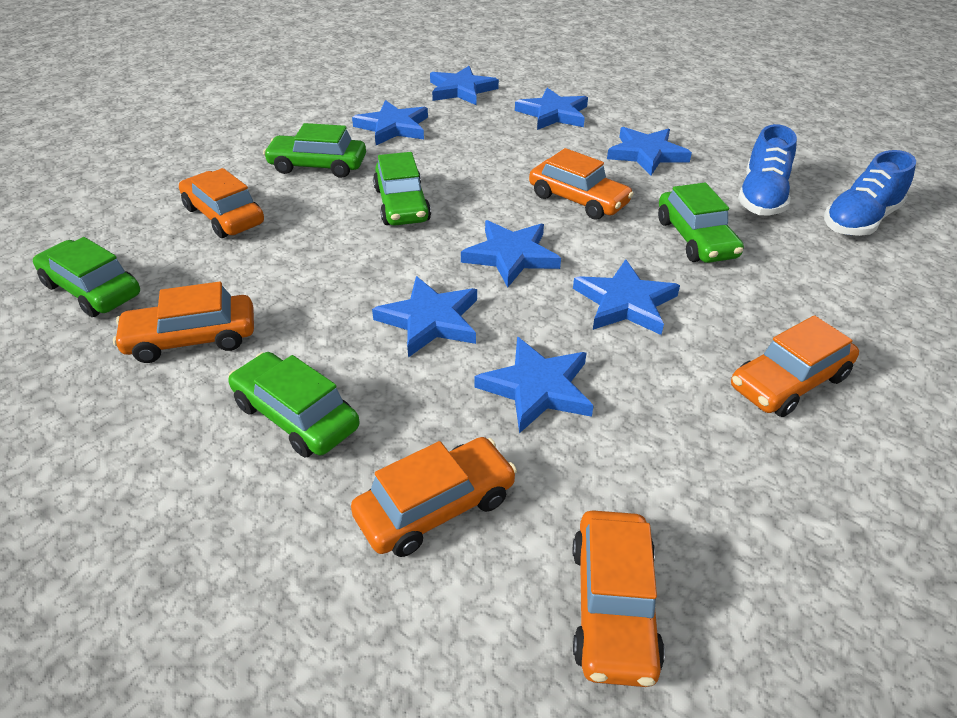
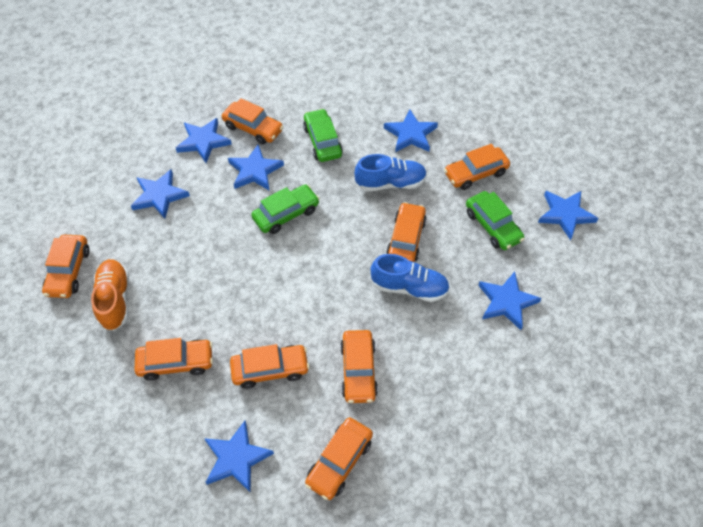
blue star: [352,100,428,145] [372,276,477,358] [430,66,499,105] [461,220,561,288] [475,337,594,433] [515,88,588,130] [573,259,680,335] [607,127,692,175] = 8 -> [131,169,190,219] [176,118,232,163] [204,421,274,493] [228,145,284,191] [384,109,438,152] [478,272,542,330] [538,191,598,240] = 7
green car: [33,237,140,317] [228,352,360,457] [263,123,366,178] [373,152,431,226] [658,183,744,263] = 5 -> [251,184,320,234] [303,109,343,162] [466,191,525,250] = 3
orange car: [113,282,254,363] [179,168,264,238] [351,437,517,557] [529,148,634,220] [573,510,665,687] [731,315,859,417] = 6 -> [42,234,90,298] [134,338,213,381] [222,98,283,145] [230,344,310,389] [305,417,373,500] [340,330,378,403] [386,202,427,262] [444,144,510,190] = 8
orange shoe: none = 0 -> [91,259,129,331] = 1

